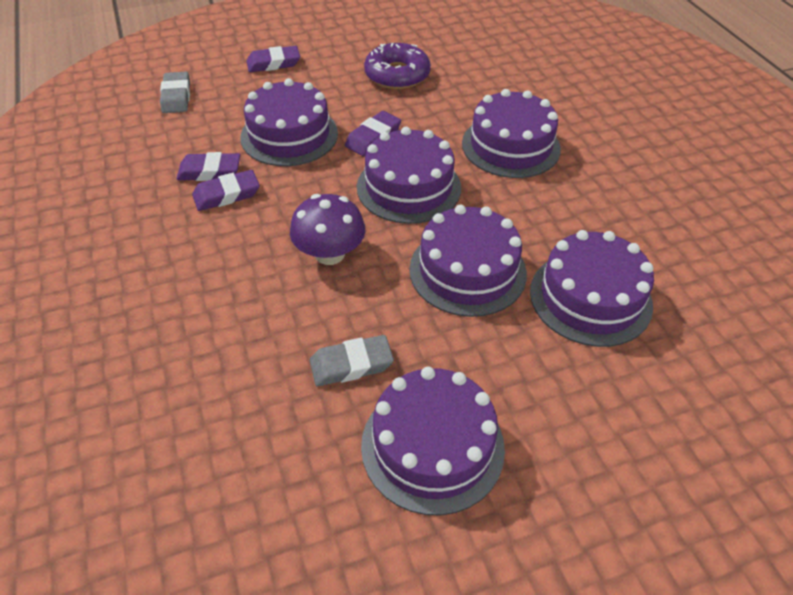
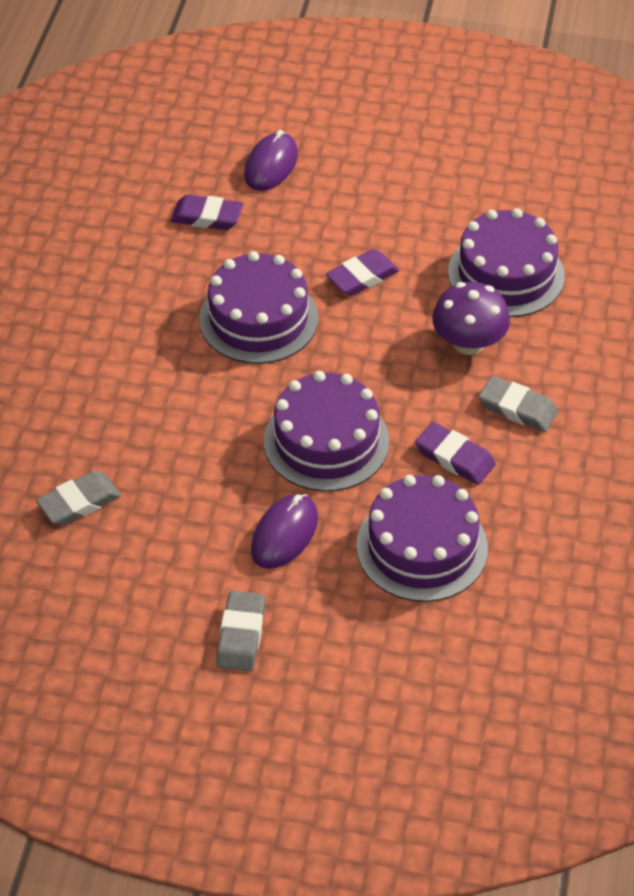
grey eraser: [160,72,190,113] [310,335,394,386] = 2 -> [36,471,121,525] [216,590,265,671] [479,376,558,432] = 3
purple cake: [240,78,338,166] [357,127,461,224] [361,367,505,515] [409,205,527,317] [462,89,561,178] [530,230,654,347] = 6 -> [199,251,318,364] [264,371,389,491] [356,475,488,602] [448,208,565,317] = 4
purple donut: [364,43,431,89] = 1 -> none = 0
purple eraser: [176,152,240,181] [192,170,260,211] [247,46,300,72] [345,111,401,156] = 4 -> [171,194,243,230] [326,249,399,296] [415,422,496,485] = 3
purple mouse: none = 0 -> [244,130,298,191] [251,494,318,569] = 2

